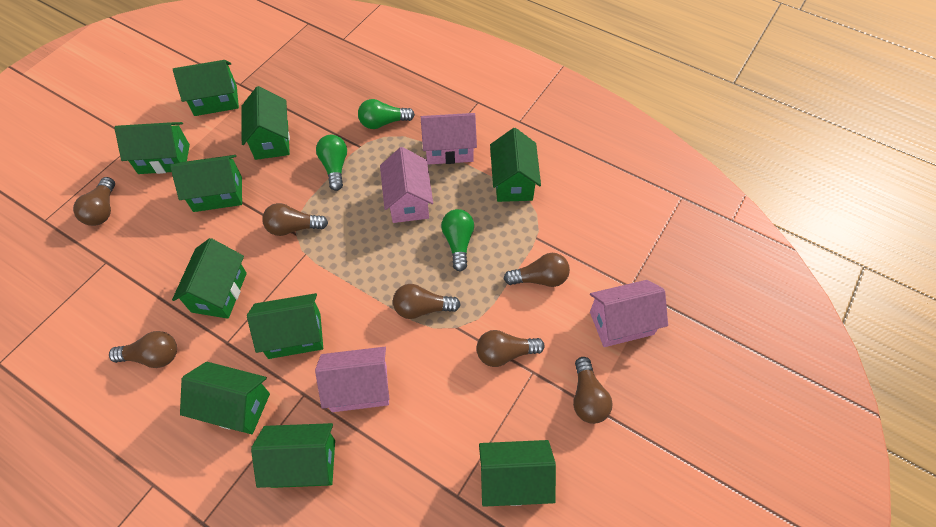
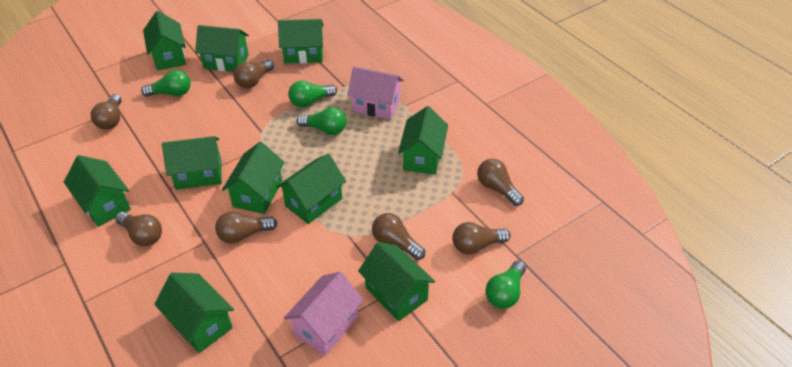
green light bulb: [316,135,347,191] [358,99,415,129] [441,209,474,272] = 3 -> [141,70,191,96] [289,81,337,107] [297,107,346,135] [485,261,526,309] = 4
pink house: [315,347,390,412] [380,147,433,223] [421,113,477,165] [590,280,668,347] = 4 -> [284,272,363,356] [347,66,404,120] = 2

